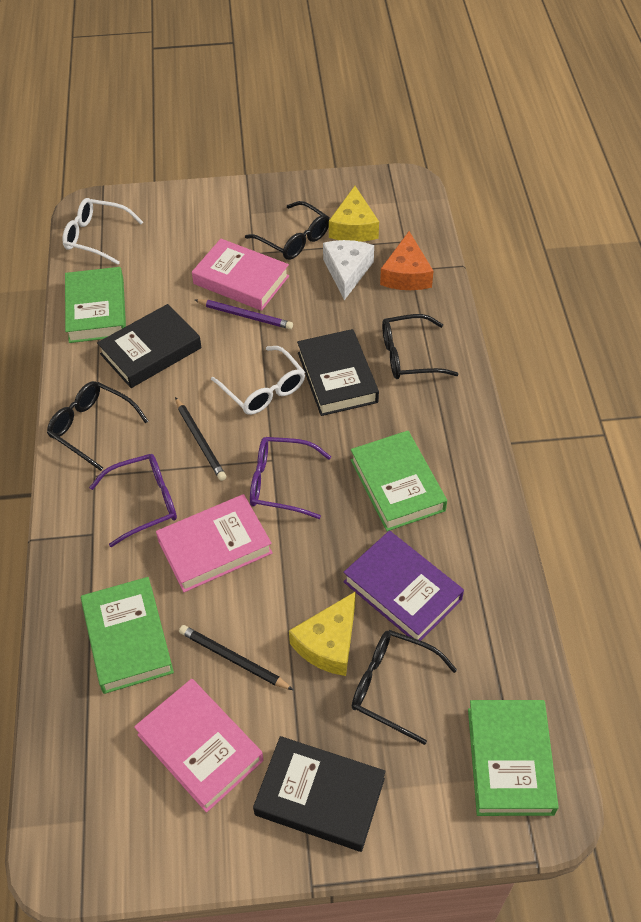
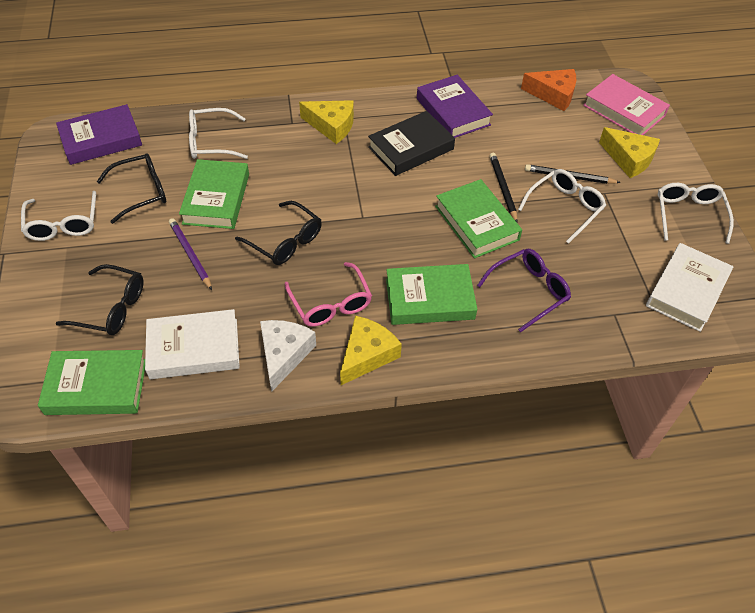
black book: [97,304,202,388] [253,736,385,852] [297,329,379,416] = 3 -> [368,111,455,176] = 1
black glasses: [47,381,149,471] [245,201,330,260] [352,630,457,745] [382,314,458,379] = 4 -> [56,264,143,335] [97,153,166,224] [235,201,322,265] = 3
pink book: [134,679,264,813] [156,494,273,592] [192,239,289,311] = 3 -> [583,74,670,135] = 1
pink glasses: none = 0 -> [285,262,372,327] = 1
purple book: [343,531,464,641] = 1 -> [56,104,142,165] [417,75,493,138] = 2
purple glasses: [89,454,177,547] [250,437,331,519] = 2 -> [477,249,571,332] = 1
white book: none = 0 -> [145,309,240,379] [646,243,734,332] = 2
white glasses: [62,198,143,265] [211,346,305,415] = 2 -> [21,191,96,241] [189,108,248,159] [518,169,606,244] [658,183,734,244] = 4
yellow cheese: [289,591,356,676] [329,186,379,242] = 2 -> [299,100,354,144] [340,316,402,385] [599,127,660,178] = 3

